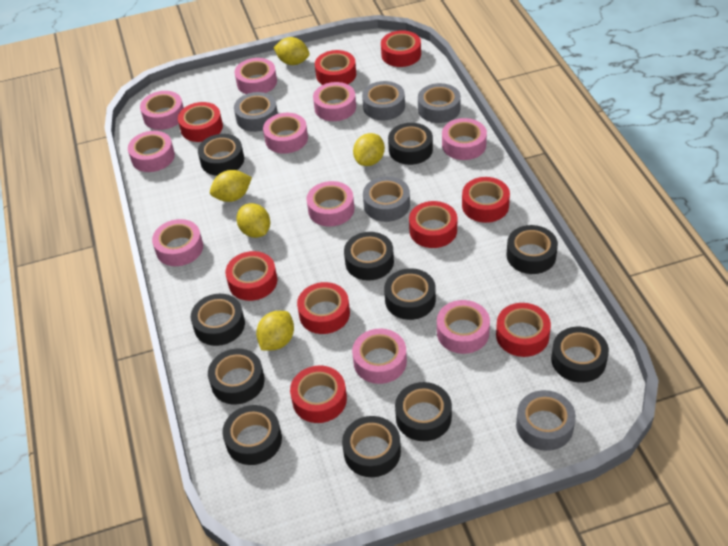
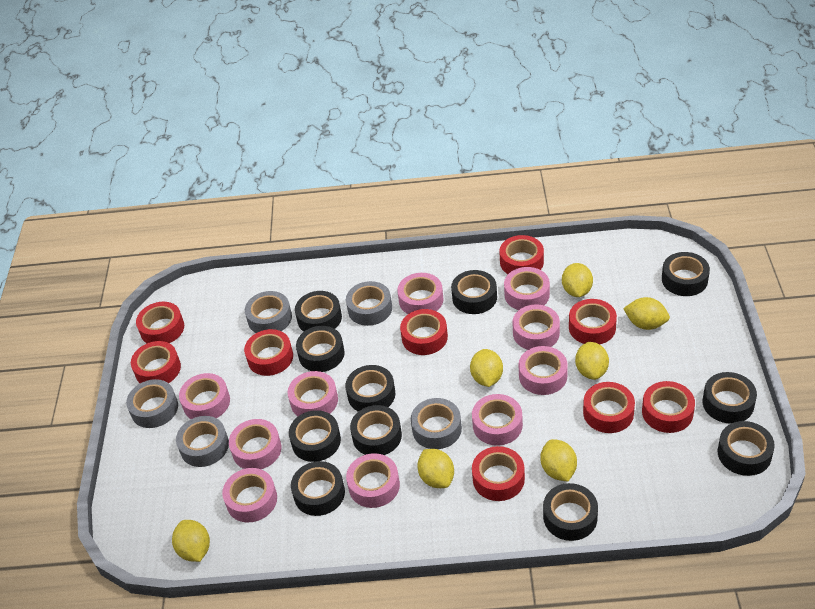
yellow lemon: [210,170,252,202] [236,203,270,238] [256,311,294,350] [273,37,310,65] [353,133,385,166] = 5 -> [172,520,210,562] [417,449,454,488] [470,349,503,387] [541,439,577,481] [562,263,593,297] [575,342,609,380] [623,297,670,330] = 7

